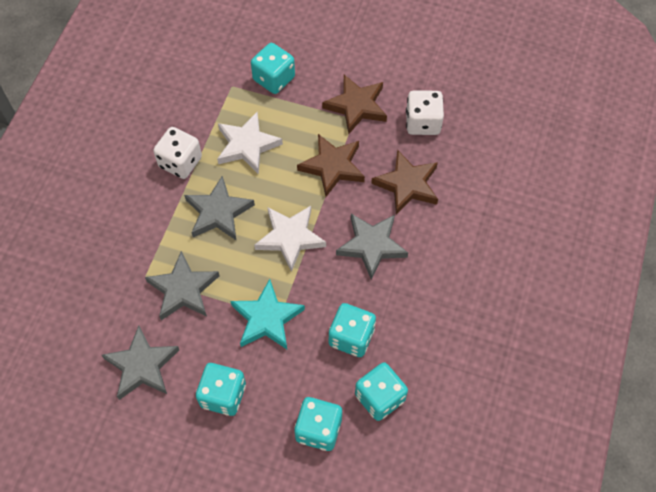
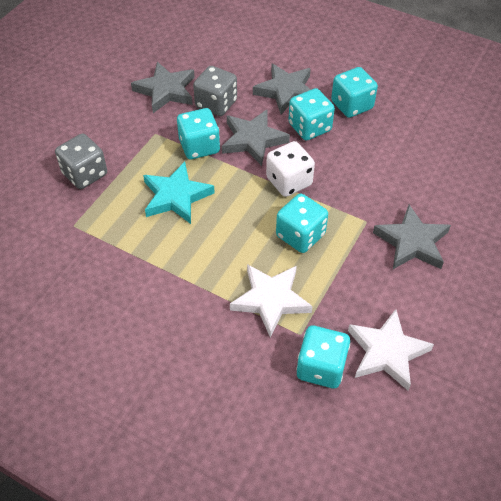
brown star: [297,134,365,197] [322,75,387,134] [371,150,438,214] = 3 -> none = 0
grey dice: none = 0 -> [55,133,107,189] [193,66,237,116] = 2
white dice: [153,127,202,179] [406,90,444,135] = 2 -> [266,141,315,197] = 1

